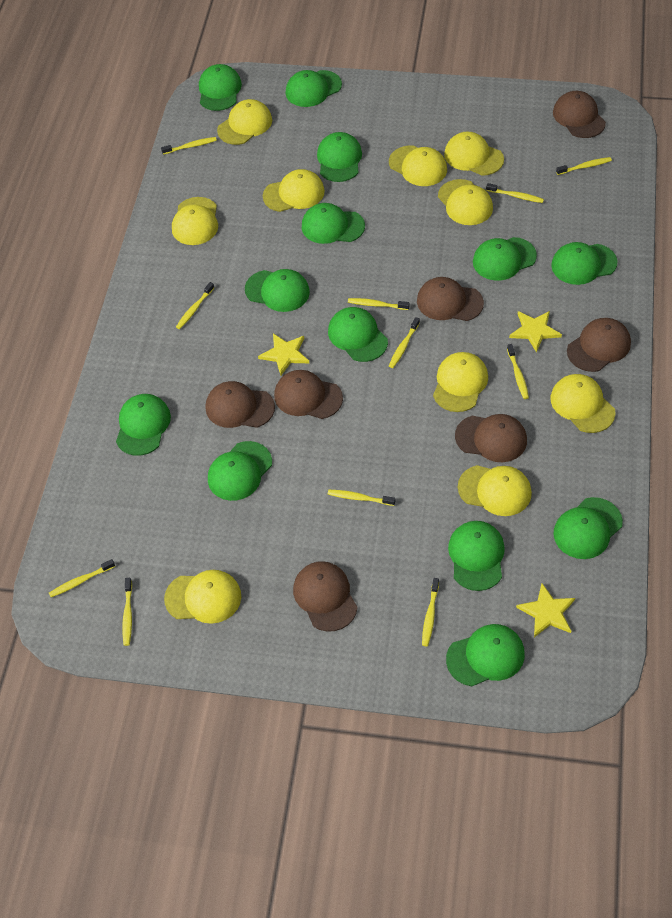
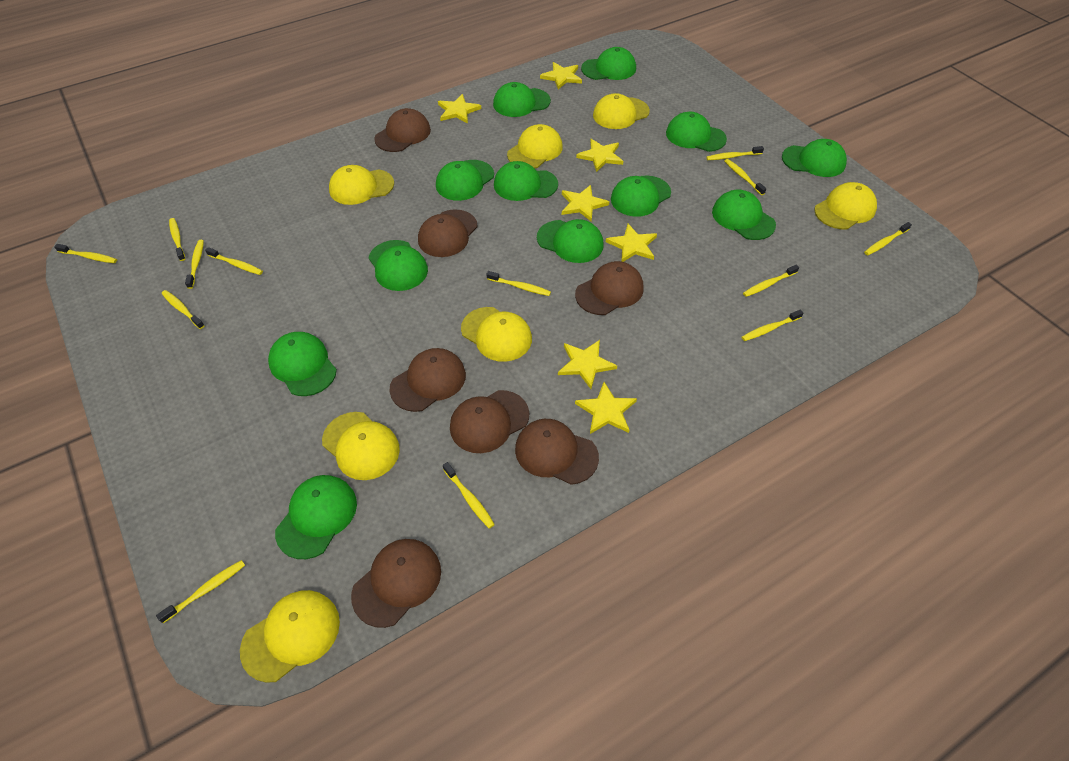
green cap: [116,394,171,456] [199,64,242,111] [208,441,272,501] [245,269,310,312] [286,70,342,107] [302,203,365,244] [317,132,362,182] [328,307,388,362] [446,624,525,686] [448,521,505,591] [473,237,537,281] [551,242,618,285] [553,497,623,559] = 13 -> [268,332,337,396] [275,475,357,559] [368,240,428,291] [436,160,494,201] [493,82,551,117] [494,161,558,201] [537,219,604,263] [581,47,636,80] [611,175,671,217] [666,112,727,152] [712,190,776,240] [782,139,847,177] = 12
yellow cap: [164,570,241,624] [172,197,218,245] [217,99,272,145] [263,169,325,212] [389,146,447,186] [433,352,488,412] [438,179,493,225] [444,131,504,176] [458,465,532,516] [551,374,616,433] = 10 -> [240,590,340,683] [322,412,400,480] [329,165,394,205] [461,307,532,362] [507,124,563,168] [593,93,650,129] [814,182,877,229] = 7
yellow star: [258,333,309,376] [509,311,562,353] [516,583,575,637] = 3 -> [438,94,481,123] [540,62,582,89] [558,340,617,389] [562,185,609,222] [575,382,637,434] [576,139,623,172] [606,224,657,262] = 7
yellow toothbrush: [49,559,115,597] [122,578,132,646] [161,137,217,155] [176,282,214,329] [328,490,395,506] [348,298,410,310] [389,317,420,368] [422,578,439,646] [486,183,544,203] [507,344,529,399] [556,157,612,175] = 11 -> [54,244,117,263] [156,560,245,623] [162,290,205,329] [169,218,185,261] [185,240,204,289] [205,247,263,275] [443,462,495,529] [486,271,551,296] [706,146,764,160] [724,159,766,195] [742,309,803,341] [743,265,799,297] [864,222,912,255] = 13

